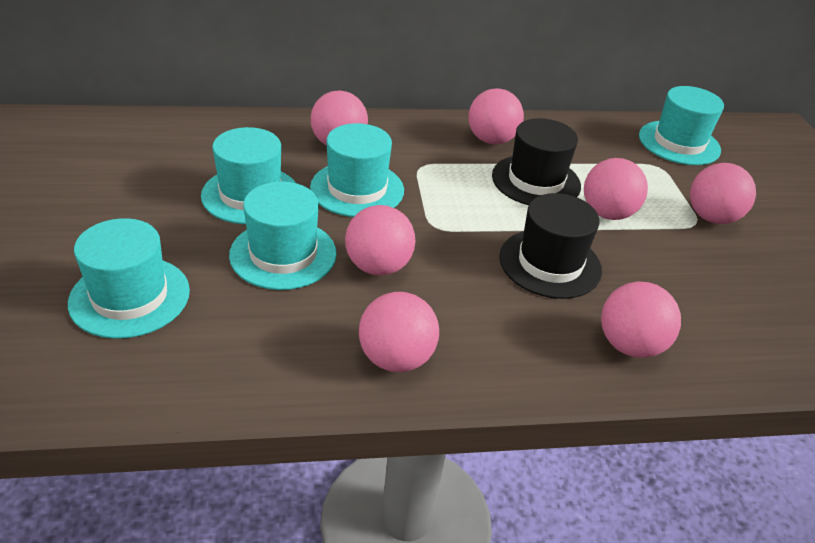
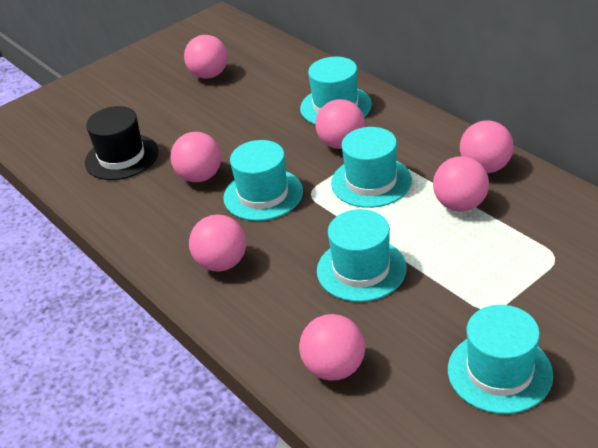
black hat: [492,118,581,205] [499,193,602,299] = 2 -> [85,106,158,180] = 1

